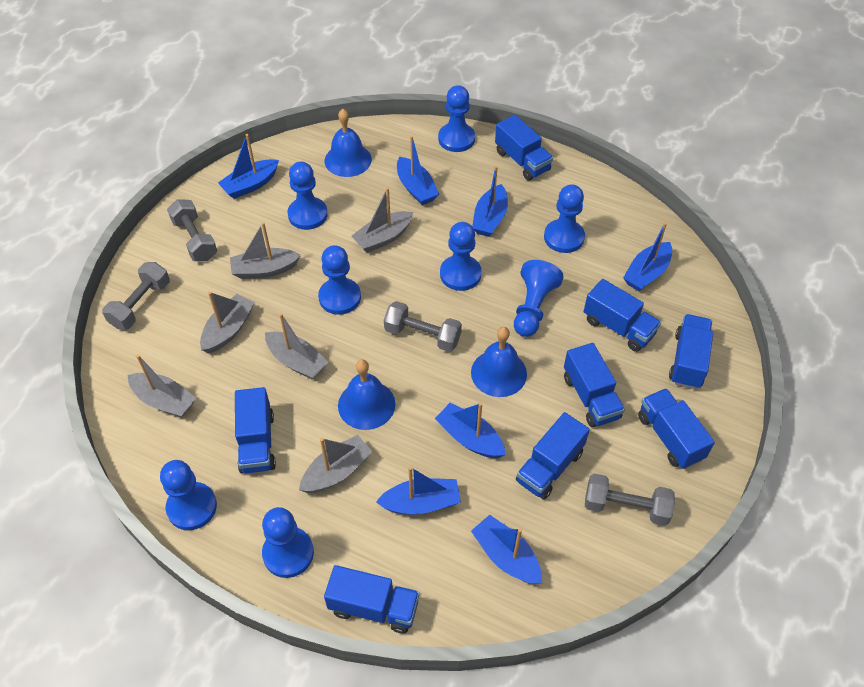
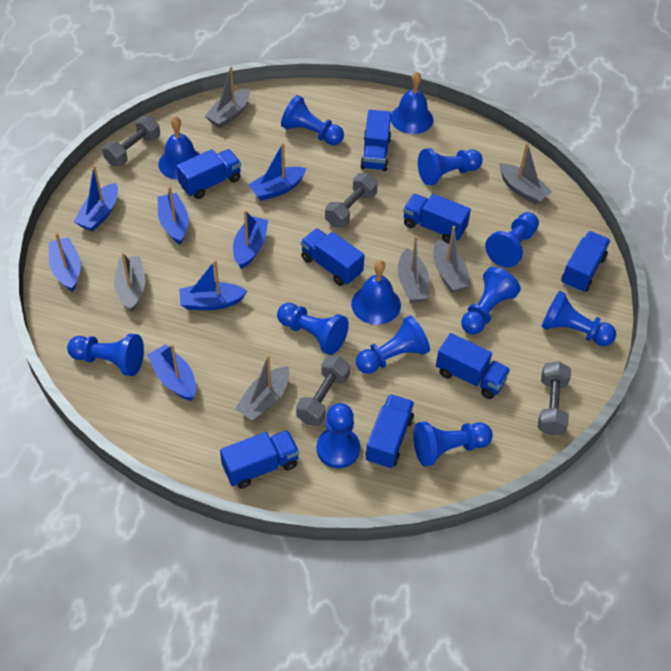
blue pawn: [160,460,217,530] [262,507,314,578] [287,162,328,230] [318,245,361,315] [438,85,475,152] [440,222,482,291] [514,260,564,337] [544,184,585,253] = 8 -> [67,334,144,376] [277,303,349,355] [281,95,344,145] [317,403,360,468] [356,315,430,374] [413,421,493,466] [418,148,483,186] [461,267,521,335] [485,212,539,268] [542,291,616,346] = 10

